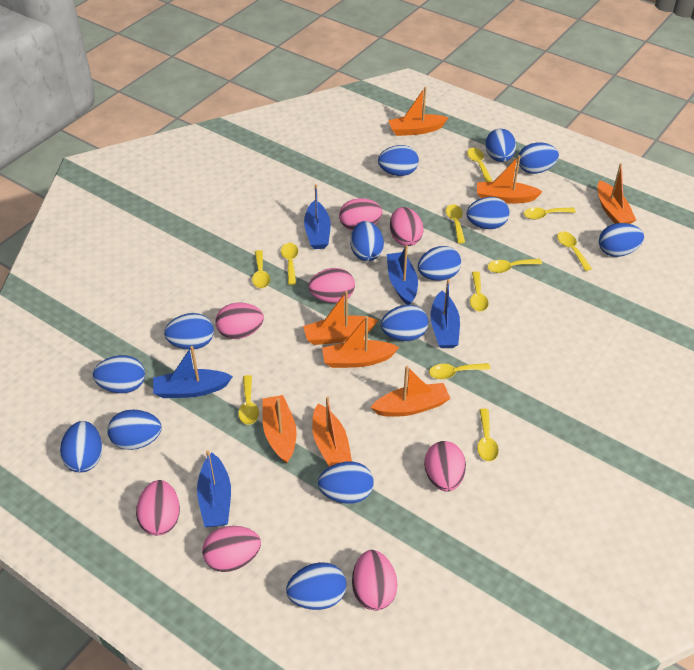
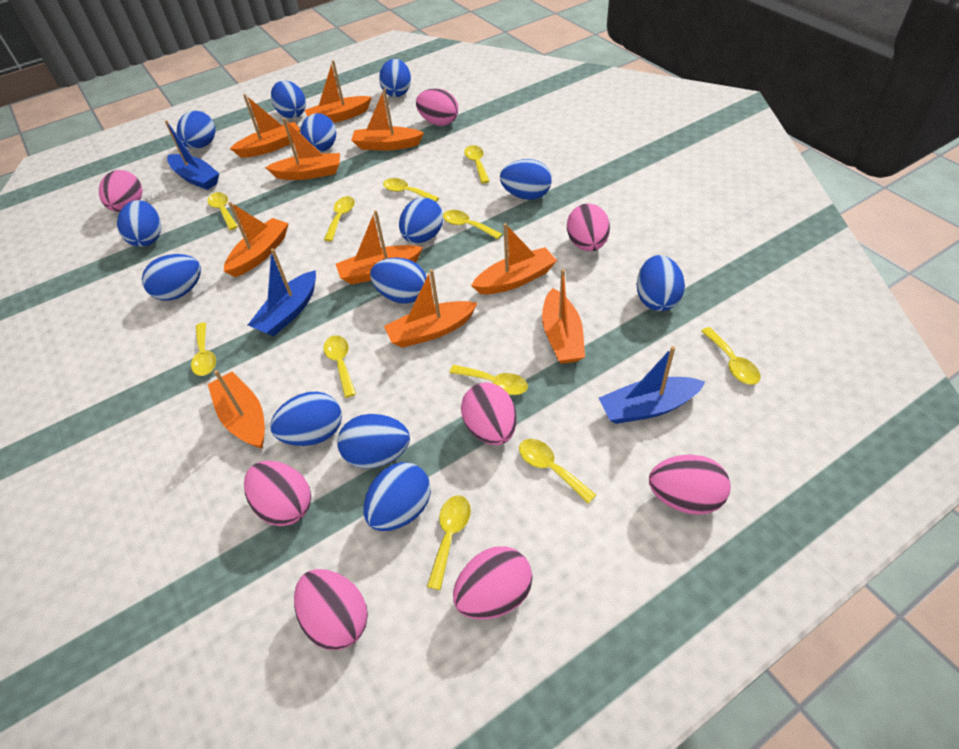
blue boat: [153,346,233,398] [197,450,231,527] [304,184,331,249] [387,245,418,305] [431,279,460,348] = 5 -> [165,120,220,190] [248,248,316,336] [599,346,705,424] = 3
blue egg: [60,421,102,472] [93,355,145,393] [107,409,162,450] [164,313,214,350] [286,562,347,610] [318,462,374,504] [350,221,384,261] [378,145,419,176] [381,305,428,341] [418,246,461,281] [466,197,510,229] [485,129,516,162] [519,142,559,174] [599,223,644,257] = 14 -> [117,200,161,247] [142,254,201,301] [177,111,215,149] [270,391,342,446] [271,80,306,118] [300,113,336,152] [337,414,410,469] [363,462,431,531] [370,258,427,304] [379,59,411,97] [399,198,443,243] [500,159,552,200] [637,255,685,311] = 13
orange boat: [262,395,297,464] [303,291,378,345] [312,397,352,467] [322,316,399,368] [370,366,451,417] [388,87,448,136] [477,155,543,204] [597,163,636,224] = 8 -> [208,370,265,449] [224,202,289,277] [230,94,301,158] [265,118,340,180] [305,60,372,123] [336,210,423,285] [351,88,424,150] [384,269,478,348] [471,223,557,294] [542,269,585,364] = 10

